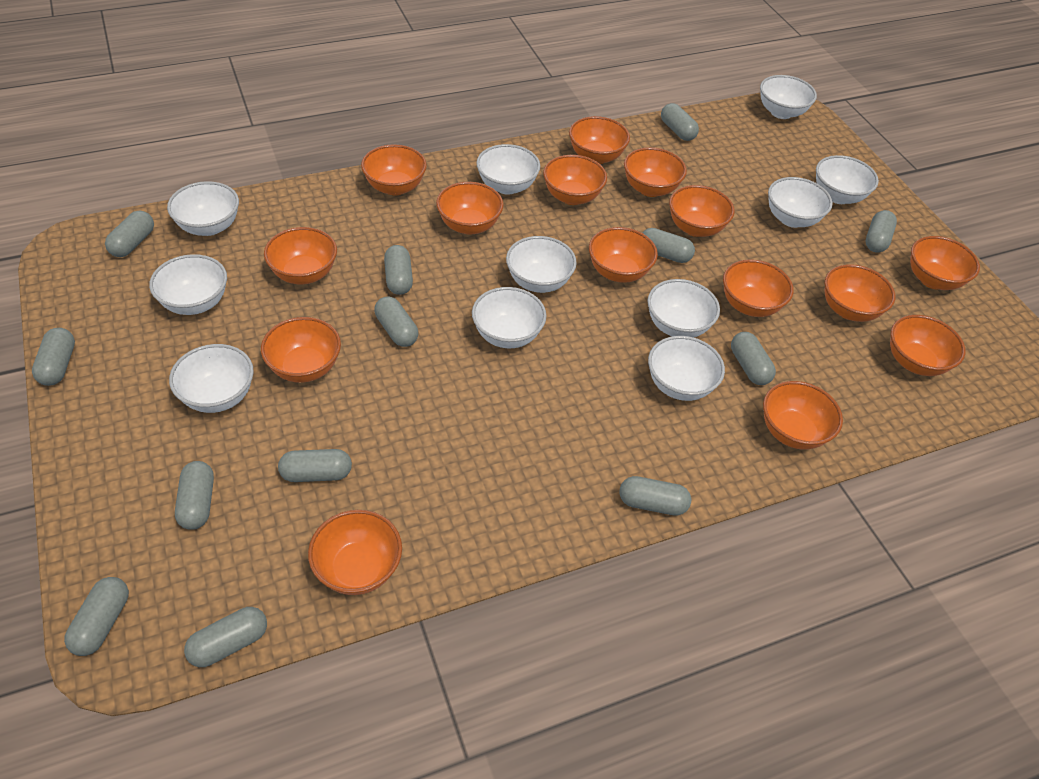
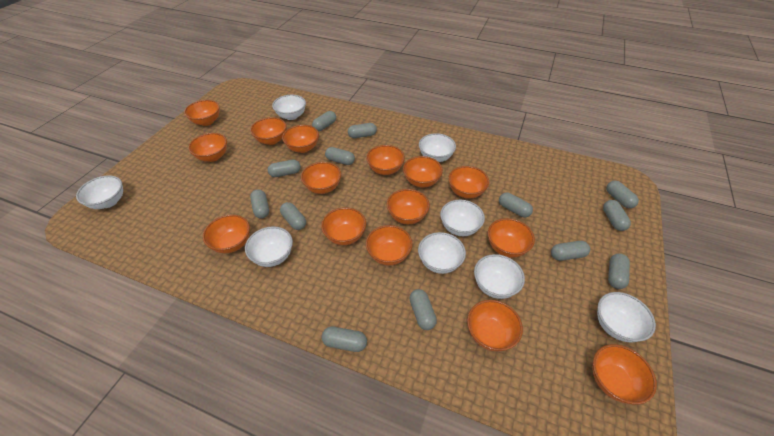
white bowl: [149,254,227,315] [167,181,239,236] [169,344,254,413] [472,287,546,348] [476,144,540,195] [506,236,577,293] [647,279,720,338] [648,336,725,401] [760,75,817,119] [768,177,833,228] [816,155,879,204] = 11 -> [76,175,123,209] [245,226,293,267] [272,95,306,120] [418,232,466,274] [419,133,456,162] [440,200,485,236] [474,254,525,299] [597,292,656,342] = 8

